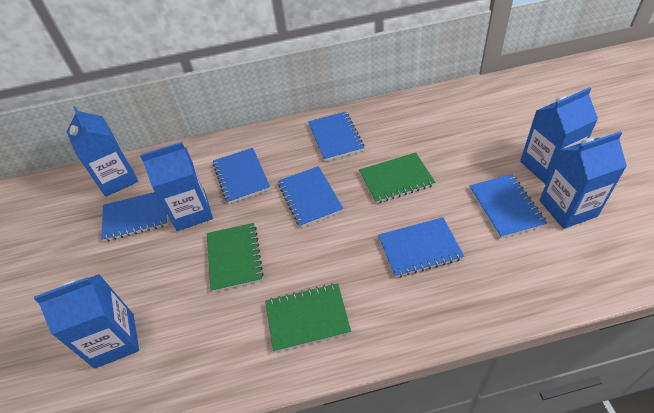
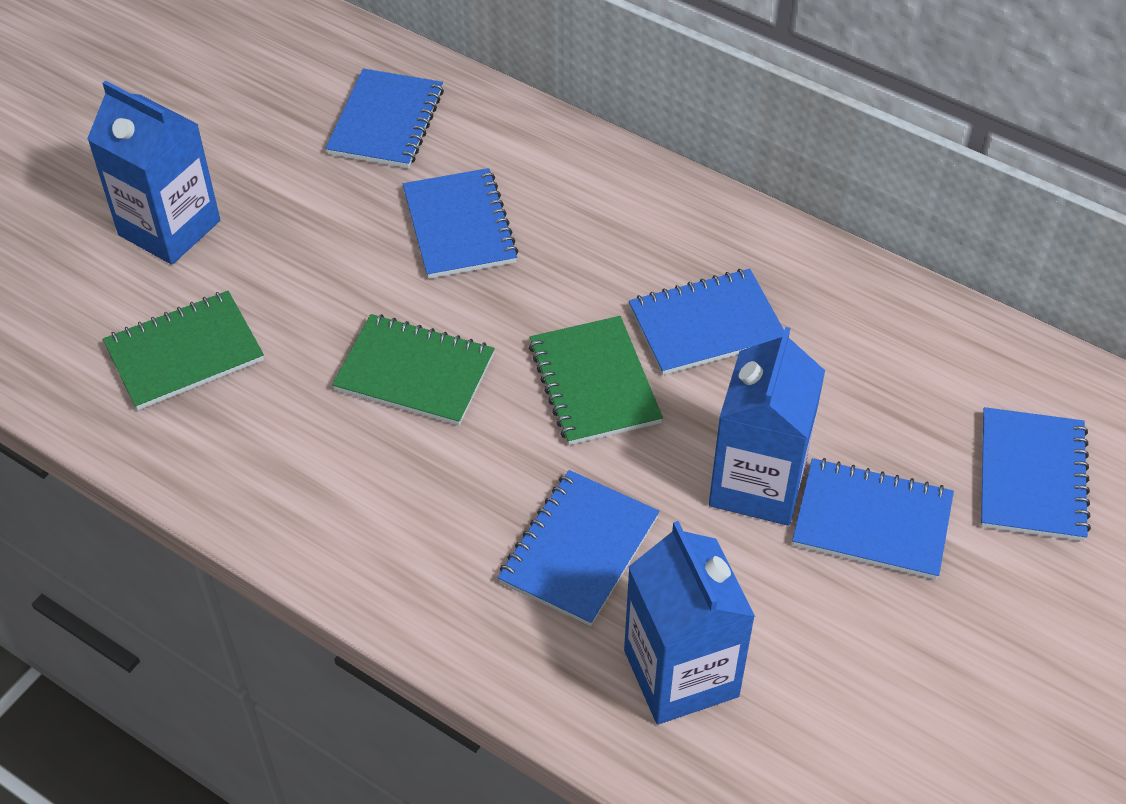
blue carton: [34,274,139,369] [66,106,138,197] [140,142,213,231] [520,87,598,184] [539,131,627,229] = 5 -> [87,80,220,265] [624,521,755,724] [709,327,825,526] = 3

